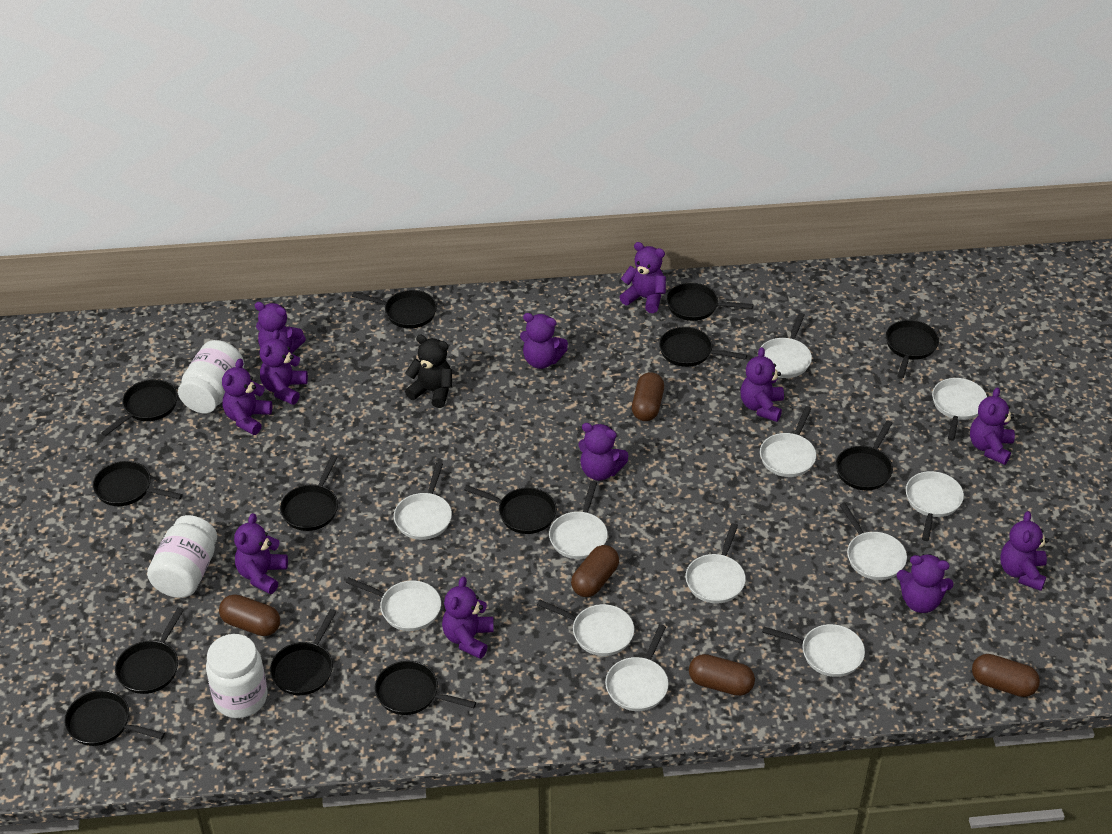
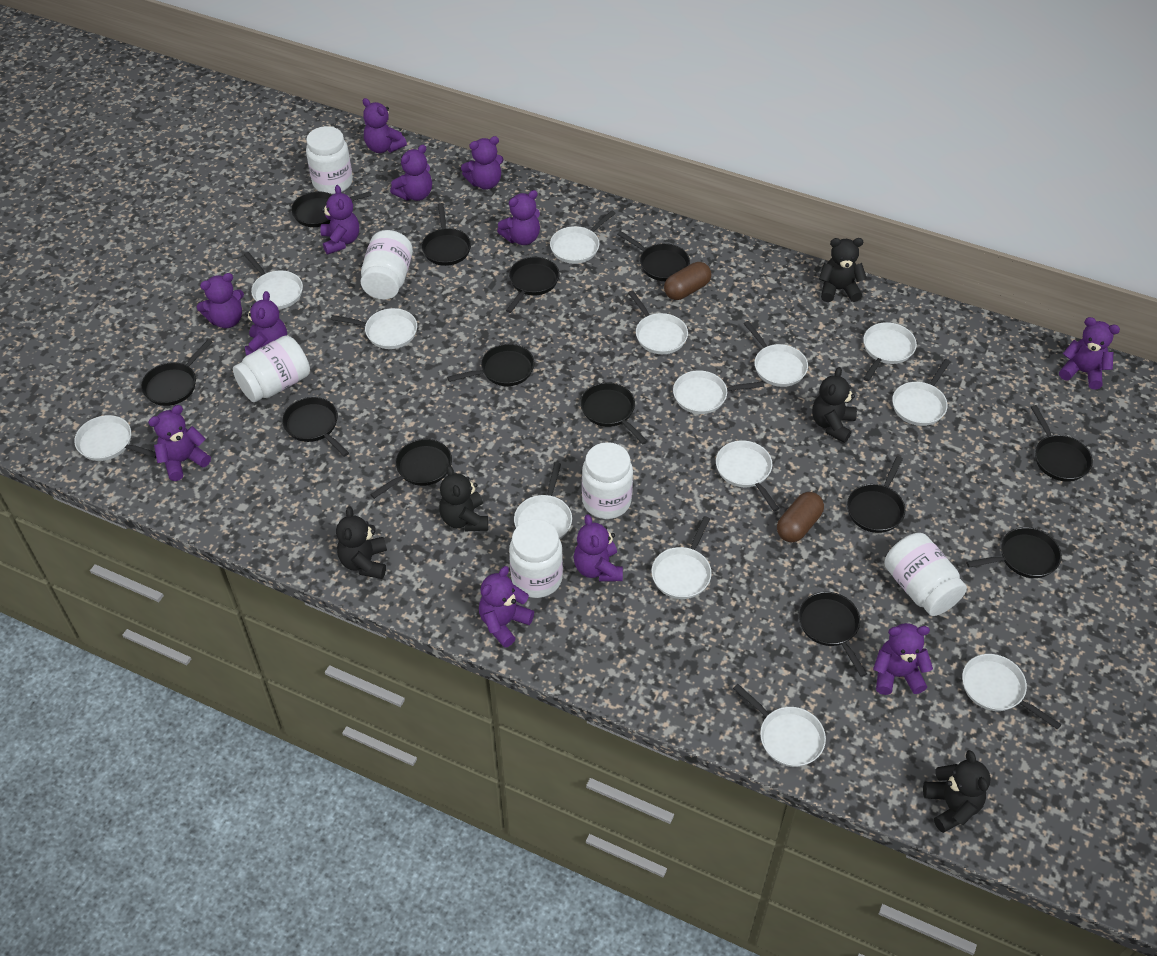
black teddy bear: [405,335,452,408] = 1 -> [336,507,387,579] [439,465,488,532] [812,367,857,443] [819,238,867,302] [923,750,991,833] = 5
brown capsule: [219,594,280,636] [571,545,619,597] [632,372,664,421] [689,654,755,696] [972,654,1040,697] = 5 -> [664,262,711,300] [777,492,824,542] = 2
white jar: [147,515,217,598] [178,340,244,413] [206,634,267,718] = 3 -> [233,335,310,402] [306,126,353,194] [360,230,413,300] [509,519,563,598] [582,442,633,519] [885,533,967,616] = 6
white pan: [345,577,441,631] [394,462,452,540] [537,600,634,656] [549,481,608,559] [605,624,669,711] [685,523,746,604] [760,313,812,378] [760,406,816,477] [762,624,865,677] [839,503,907,580] [906,471,964,541] [932,378,987,441] = 12 -> [74,415,156,461] [244,252,303,309] [331,308,417,349] [514,462,572,539] [550,210,616,264] [628,290,688,354] [651,516,712,599] [673,370,764,414] [716,440,779,511] [733,684,826,767] [744,321,808,387] [863,322,917,381] [892,359,951,426] [962,654,1062,730] = 14

